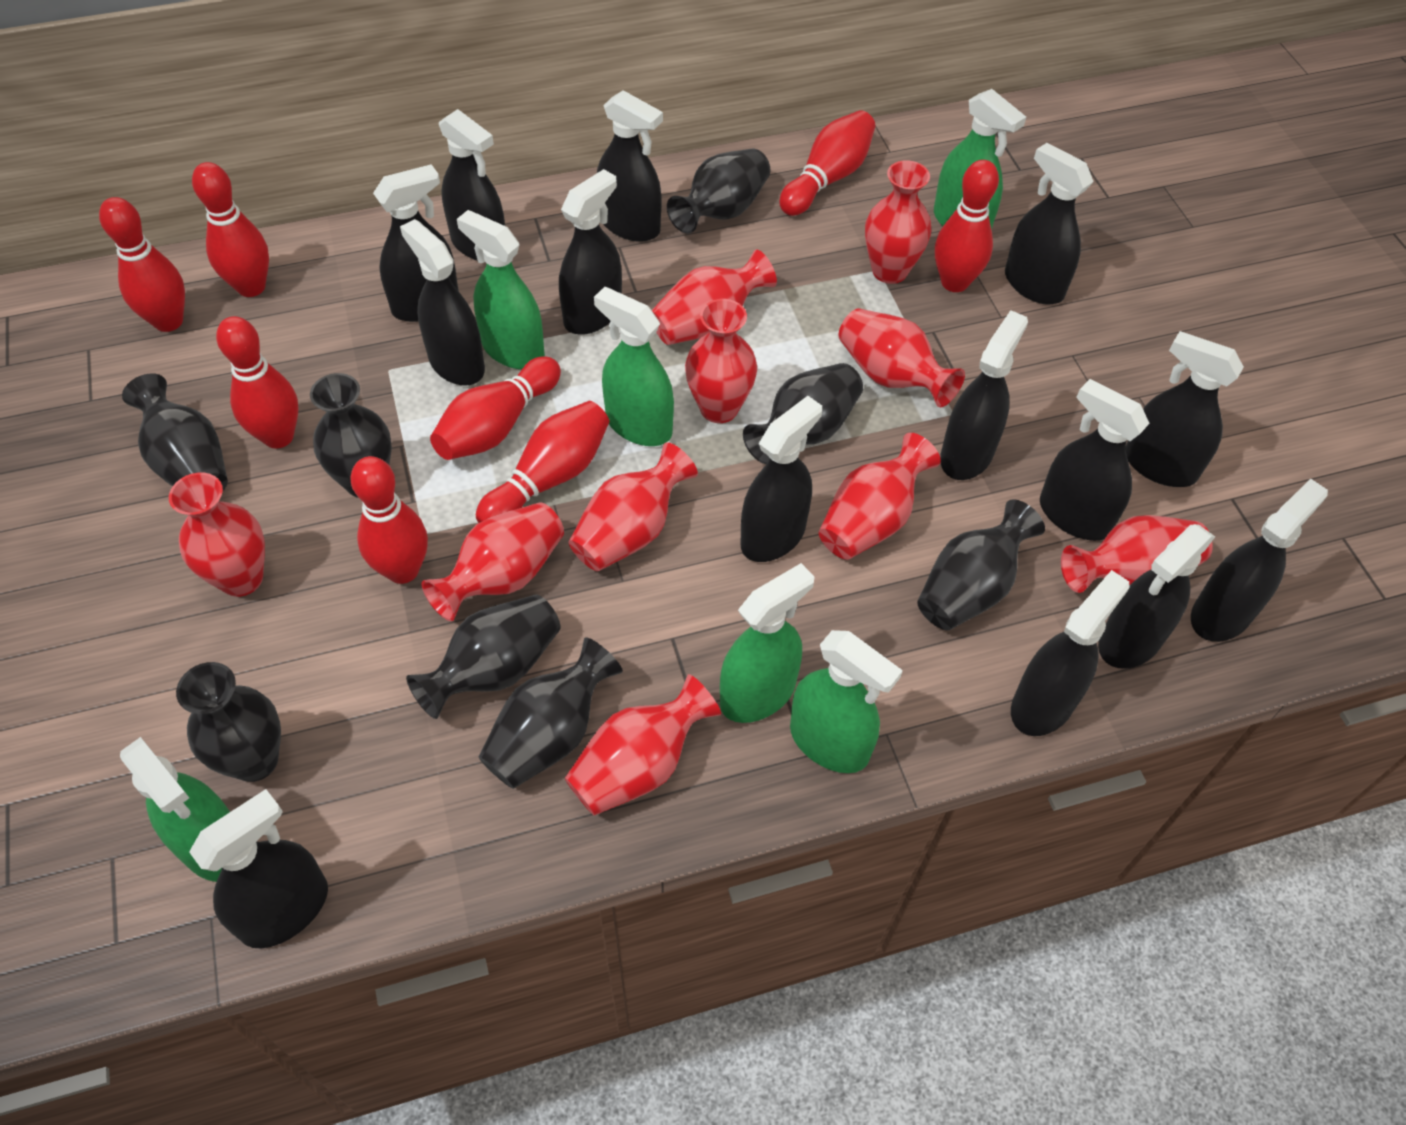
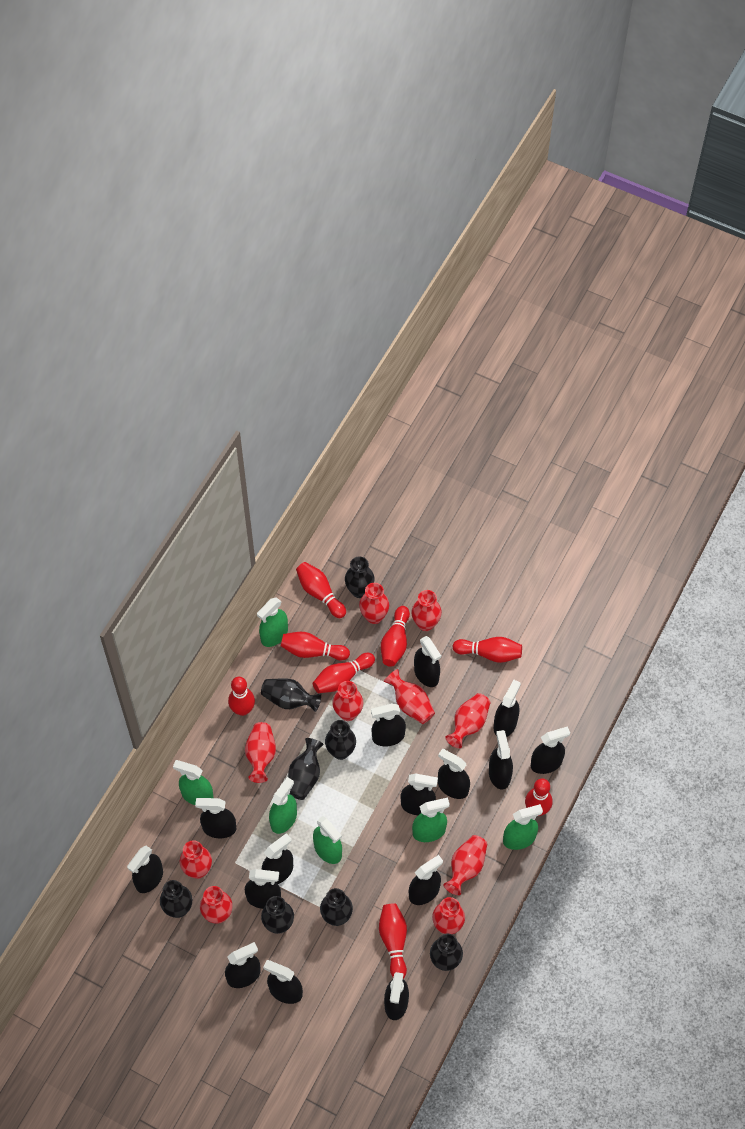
black spray bottle: [189,789,328,948] [373,164,459,322] [400,219,485,386] [439,109,505,261] [559,169,622,335] [597,90,663,242] [740,396,822,562] [940,310,1028,480] [1005,143,1094,305] [1011,570,1130,736] [1040,379,1150,541] [1098,524,1215,669] [1126,331,1244,487] [1191,479,1328,642] = 14 -> [127,846,163,893] [195,798,236,838] [225,942,261,988] [245,869,281,909] [262,833,293,884] [263,960,303,1004] [371,703,406,746] [384,972,409,1020] [401,773,438,815] [409,855,443,905] [414,636,441,687] [438,749,470,799] [489,730,513,789] [494,680,521,737] [531,726,570,774] = 15

